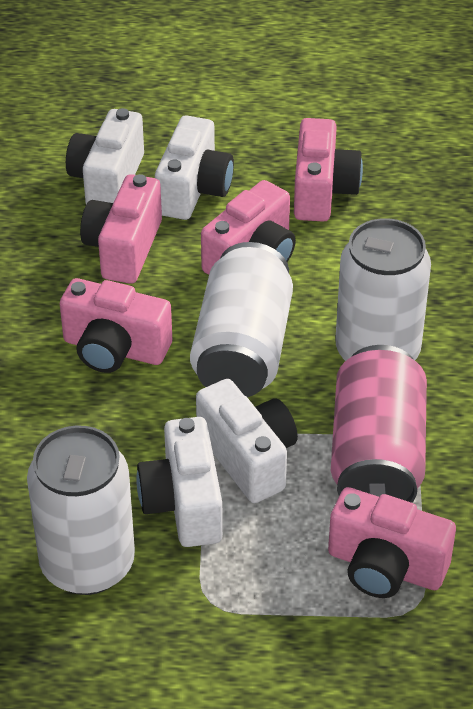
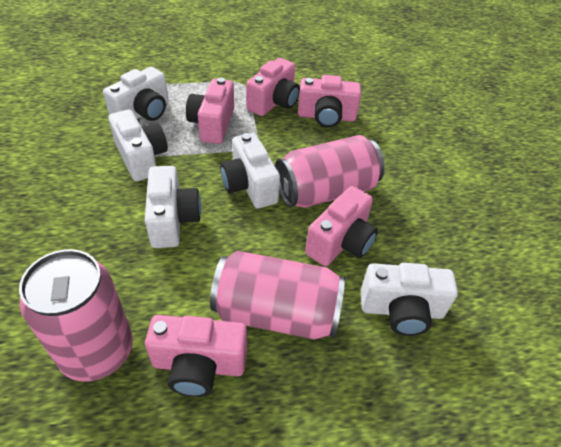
pink can: [331,345,427,503] = 1 -> [19,249,133,382] [210,251,345,340] [275,135,385,208] = 3
white camera: [66,108,144,204] [136,417,223,547] [155,115,234,220] [196,379,298,503] = 4 -> [103,67,169,121] [108,110,168,181] [145,166,201,248] [220,133,280,209] [361,263,458,336] = 5
white can: [27,425,135,595] [190,242,293,397] [335,218,431,361] = 3 -> none = 0

